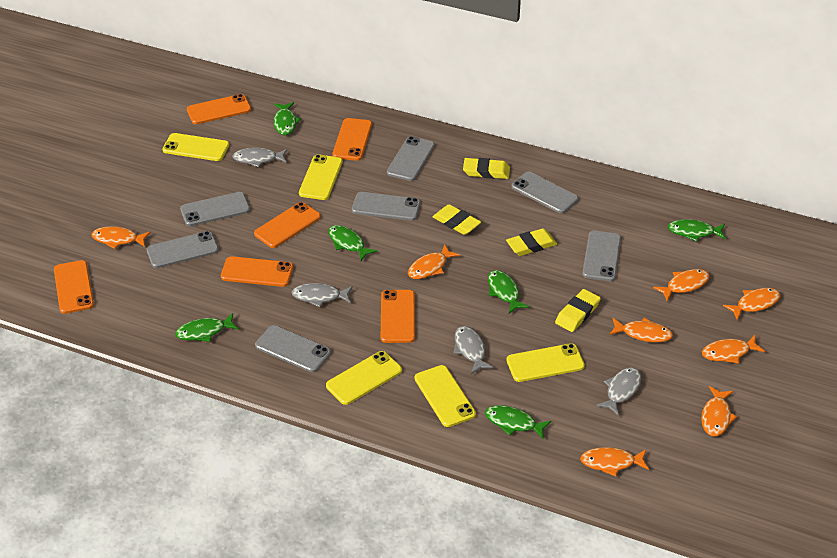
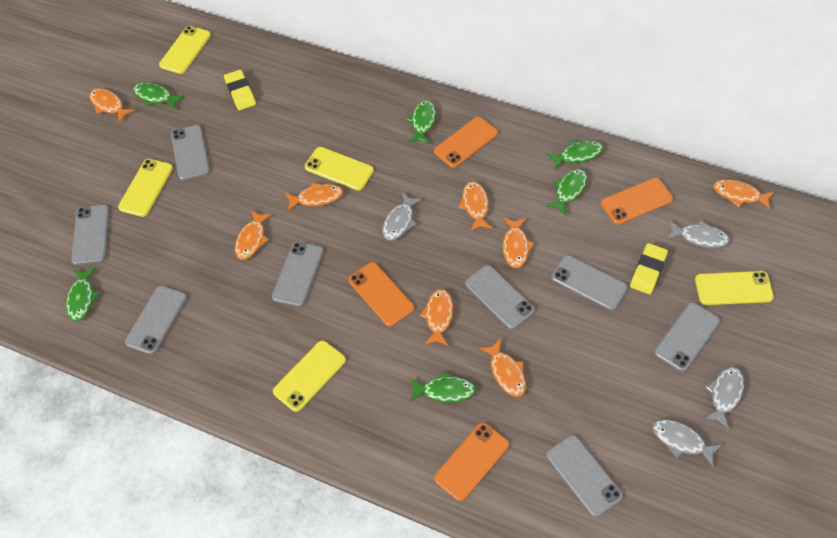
grey phone: [146,231,219,268] [180,192,250,226] [255,325,331,373] [352,192,420,221] [387,136,435,181] [511,171,578,213] [582,231,621,281] = 7 -> [72,205,109,265] [125,286,187,355] [171,125,210,180] [272,242,324,307] [465,265,535,329] [546,435,623,517] [551,255,628,311] [655,302,720,372] = 8
orange phone: [54,260,94,314] [187,94,251,124] [221,256,293,287] [254,202,321,248] [333,118,372,161] [381,290,415,343] = 6 -> [348,262,414,327] [434,117,498,168] [434,423,509,501] [601,178,673,225] = 4
yellow eraser: [433,204,481,235] [463,158,510,179] [506,228,557,256] [555,289,601,332] = 4 -> [224,70,256,110] [630,243,668,294] = 2

